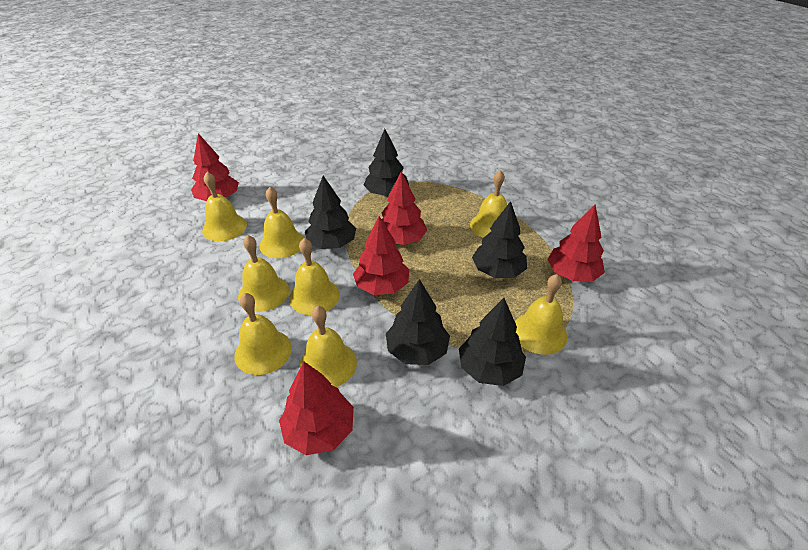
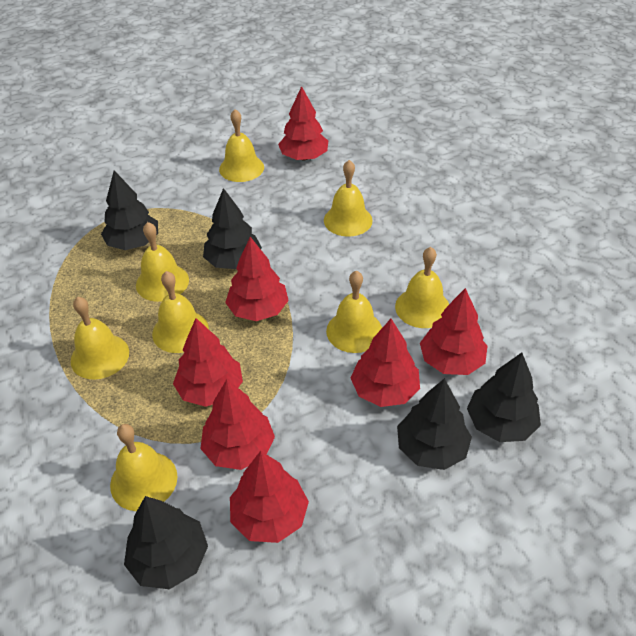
red tree: [191,133,239,201] [279,361,354,455] [353,216,409,295] [382,171,427,245] [547,205,605,281] = 5 -> [173,318,243,407] [200,379,275,470] [225,237,289,321] [230,451,309,543] [278,86,328,160] [351,319,420,407] [420,288,487,375] = 7

